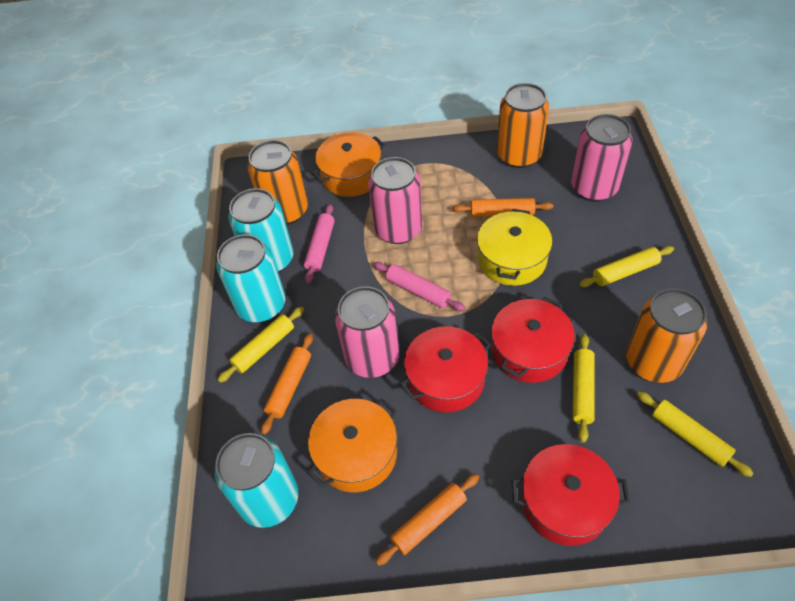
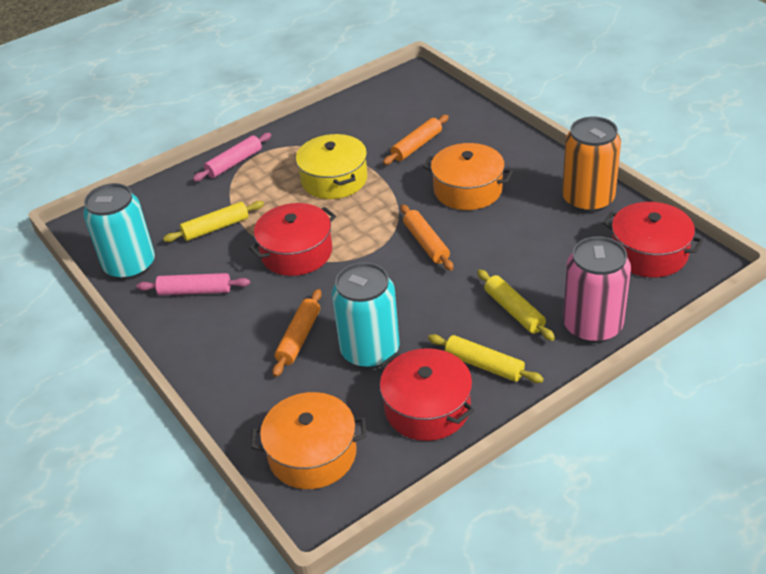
orange can: [247,140,308,225] [497,83,549,168] [626,288,707,383] = 3 -> [562,117,621,213] = 1
pink can: [335,286,399,378] [368,157,422,244] [571,114,632,202] = 3 -> [563,236,631,343] = 1
turquoise can: [215,433,298,528] [216,234,286,322] [228,188,293,273] = 3 -> [83,183,155,280] [332,262,400,369] = 2
yellow rolling pin: [217,306,304,383] [572,334,595,443] [579,246,674,287] [637,391,754,477] = 4 -> [163,201,264,242] [428,334,544,383] [477,269,555,341] = 3

